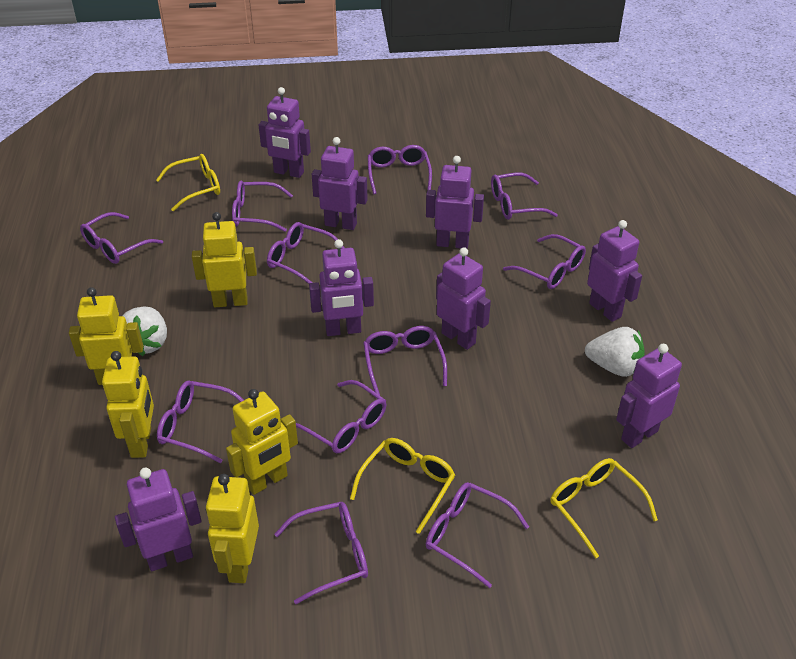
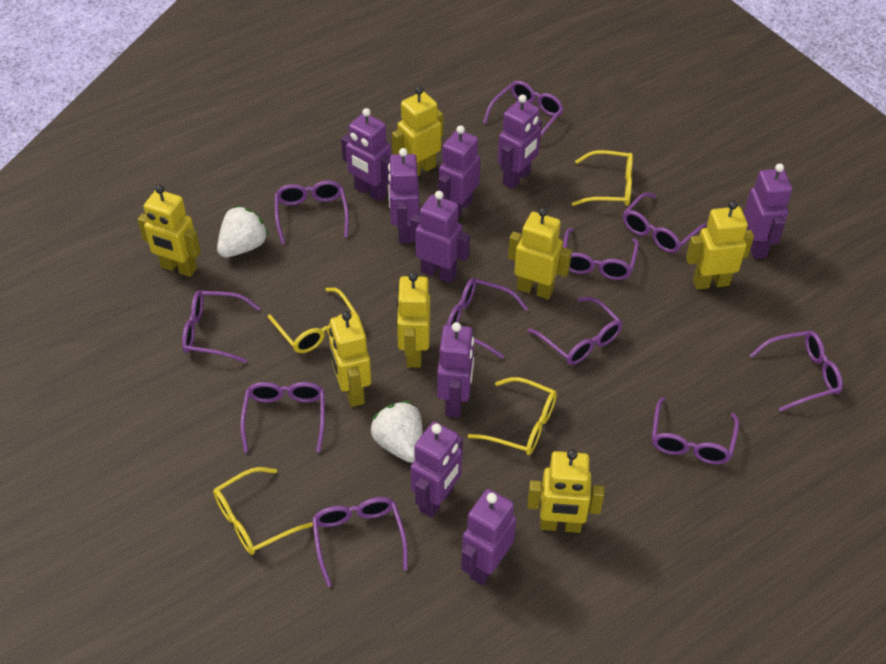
purple robot: [115,468,202,571] [259,87,311,178] [309,239,374,336] [312,137,368,230] [426,156,484,248] [436,247,491,350] [587,220,642,322] [616,344,682,448] = 8 -> [341,108,391,202] [388,148,419,243] [411,191,470,283] [411,422,463,518] [437,322,474,418] [438,125,481,218] [461,489,516,585] [498,94,542,189] [744,163,792,259] = 9
yellow glasses: [156,154,220,211] [350,438,455,534] [550,458,658,558] = 3 -> [213,467,313,555] [268,288,357,353] [468,377,557,455] [572,150,633,206] = 4
yellow robot: [69,287,143,385] [102,351,154,458] [192,212,257,307] [206,474,259,583] [226,389,298,495] = 5 -> [137,185,201,277] [329,311,371,407] [392,86,443,176] [396,272,430,368] [508,208,572,300] [527,449,604,533] [686,201,754,290] = 7

